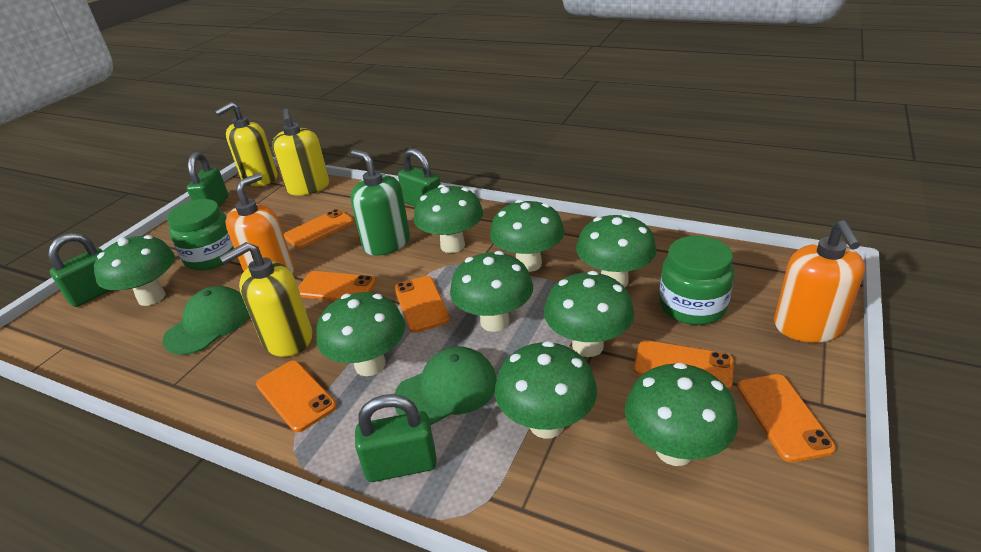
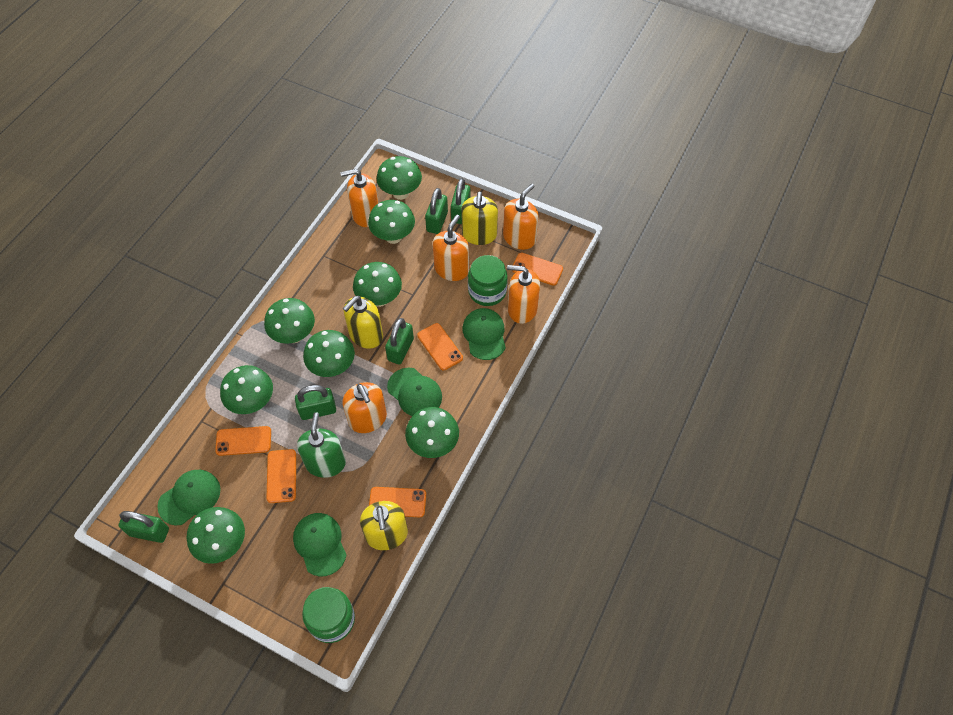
green cap: [163,286,250,355] [395,347,497,425] = 2 -> [157,470,220,526] [293,513,347,576] [387,368,442,416] [462,308,506,360] = 4
green mushroom: [94,235,175,306] [316,292,405,376] [414,185,483,253] [450,251,533,332] [490,200,564,272] [495,341,597,439] [544,271,634,357] [576,214,656,287] [625,362,738,466] = 9 -> [186,507,245,564] [220,365,273,414] [264,298,315,344] [303,330,355,377] [353,262,402,307] [368,200,415,244] [377,156,422,200] [405,407,459,458] = 8
green padlock: [48,233,111,307] [187,152,228,208] [355,394,437,482] [398,148,441,207] = 4 -> [119,511,169,543] [295,385,336,420] [385,318,414,364] [425,188,448,234] [451,178,470,224] = 5
orange phone: [256,361,337,432] [284,209,354,249] [298,271,376,301] [394,276,450,333] [634,340,734,390] [737,374,836,462] = 6 -> [215,426,271,456] [266,449,296,503] [369,487,426,517] [417,323,463,370] [512,253,563,286] = 5
orange soap dispenser: [225,173,294,274] [774,220,865,343] = 2 -> [340,169,378,227] [343,382,387,433] [433,215,469,281] [503,184,539,250] [507,265,540,324] = 5

